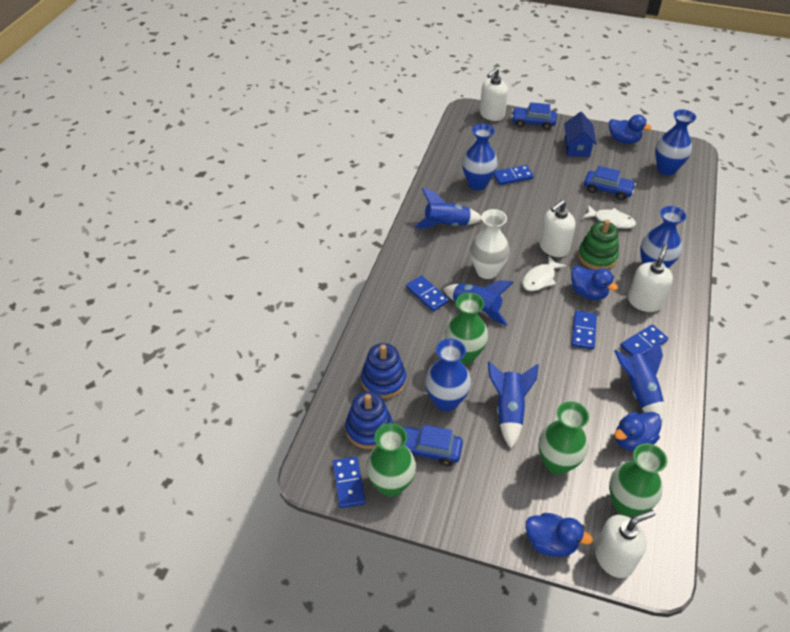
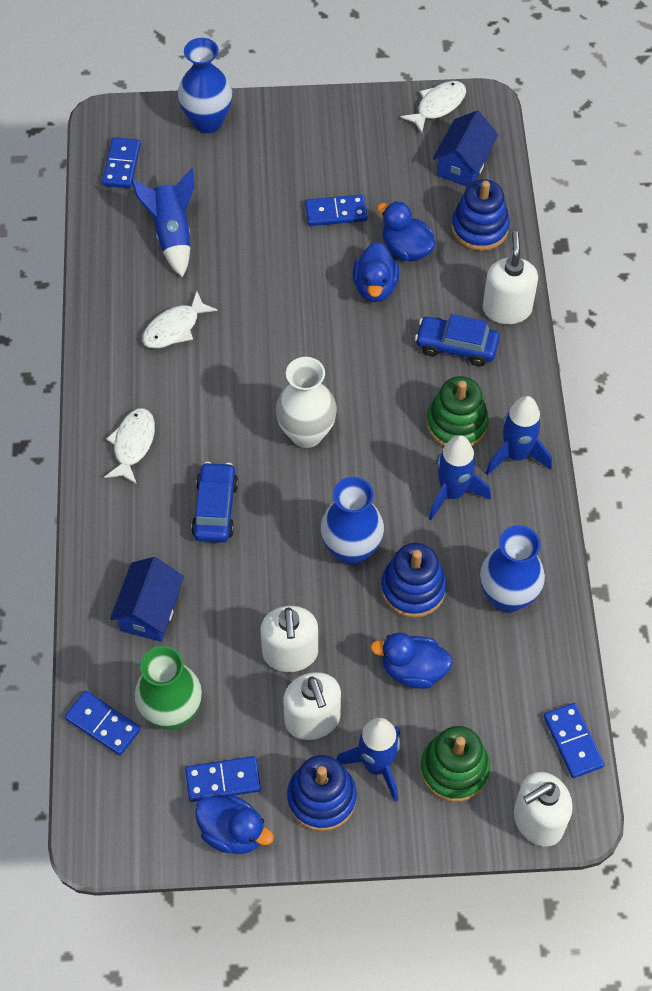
blue car: [403,425,463,466] [511,102,557,130] [584,166,636,200] = 3 -> [191,462,238,543] [415,314,500,366] = 2
blue house: [564,112,597,157] = 1 -> [110,557,184,642] [433,111,498,186] = 2
blue stacking toy: [345,391,393,449] [361,343,406,399] = 2 -> [287,755,357,832] [381,543,447,618] [451,179,510,251] = 3
blue vase: [425,339,471,411] [462,124,498,190] [640,206,686,268] [655,109,696,175] = 4 -> [178,38,232,133] [321,477,384,565] [480,525,545,613] = 3
green stacking toy: [578,220,619,270] = 1 -> [420,726,490,802] [426,376,489,447] = 2
green vase: [366,423,416,497] [445,293,488,365] [538,401,589,475] [609,443,667,517] = 4 -> [135,646,202,730] = 1
white fish: [522,256,566,291] [583,205,636,229] = 2 -> [104,408,155,484] [142,291,218,349] [400,81,466,133] = 3

